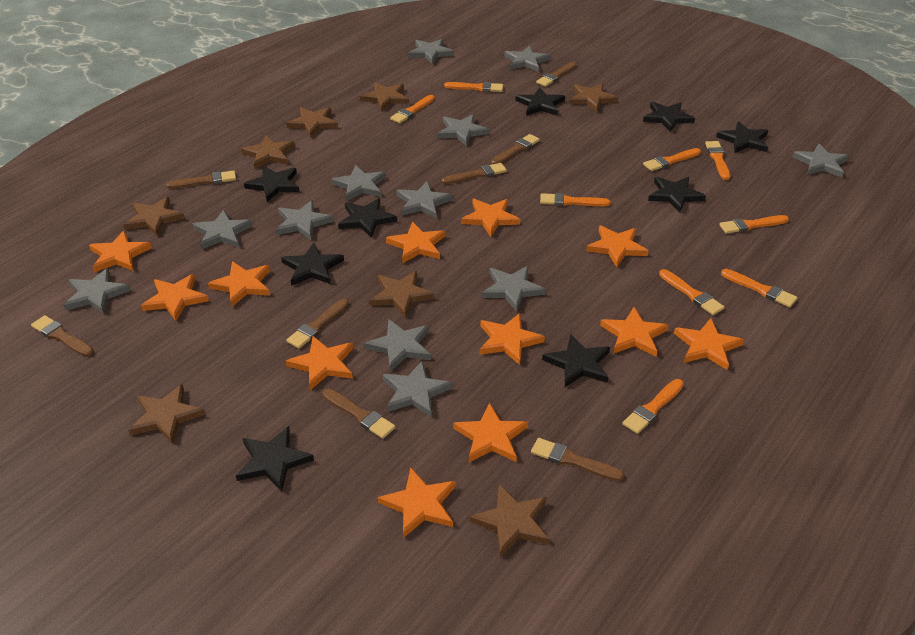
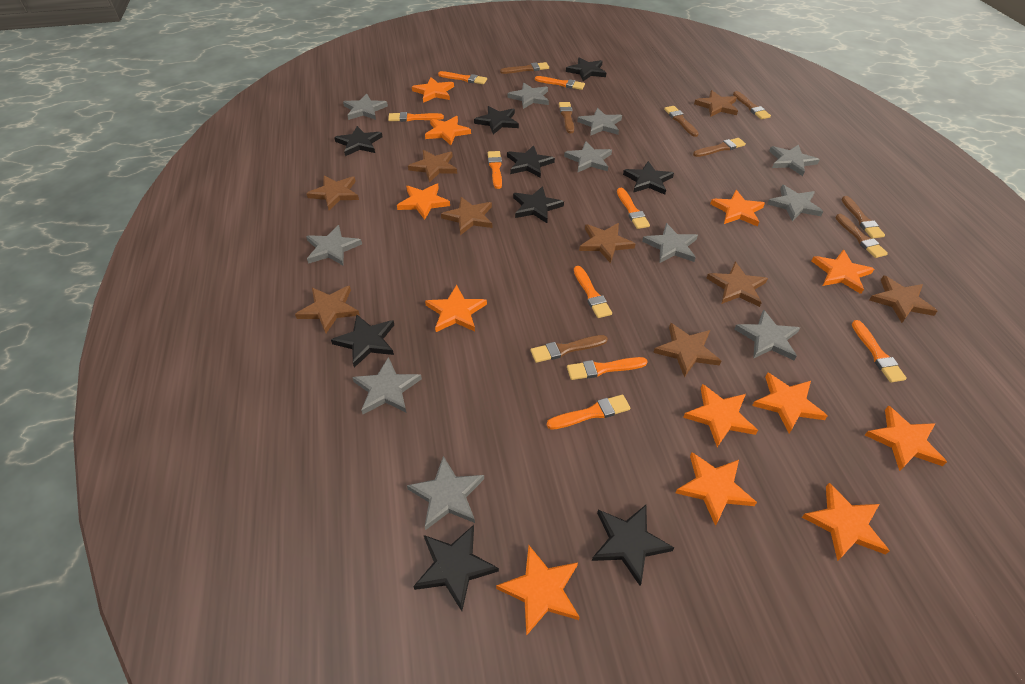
brown star: [123,197,185,236] [128,384,205,444] [241,136,295,169] [286,107,338,138] [360,82,409,111] [370,271,434,318] [470,484,550,557] [569,83,618,112] = 8 -> [295,286,360,333] [306,176,359,210] [408,150,457,183] [441,197,492,235] [579,223,635,263] [653,323,721,378] [694,90,738,117] [706,262,768,307] [869,275,938,323] = 9
grey star: [63,268,131,314] [192,210,253,250] [276,200,334,240] [331,165,386,201] [364,319,431,372] [382,361,453,418] [396,181,453,219] [408,39,454,64] [437,114,489,146] [482,266,546,312] [505,46,551,72] [792,143,849,177] = 12 -> [306,225,362,265] [343,94,388,120] [352,357,422,414] [407,456,484,530] [508,83,549,109] [564,141,612,172] [577,108,622,136] [642,223,698,263] [734,309,800,360] [767,185,823,221] [769,144,820,176] = 11

